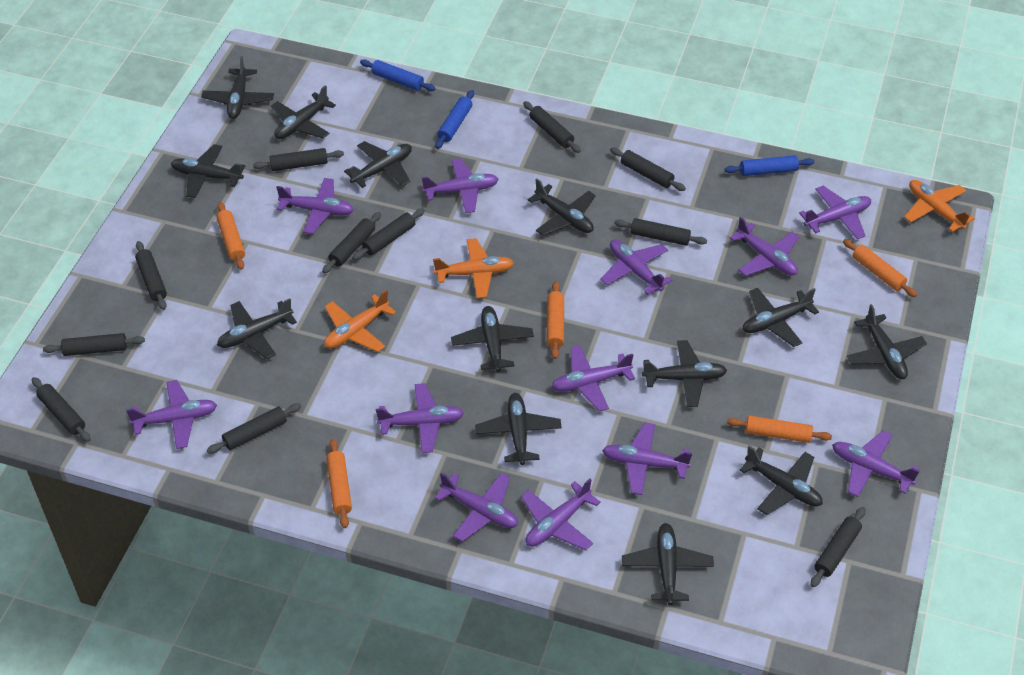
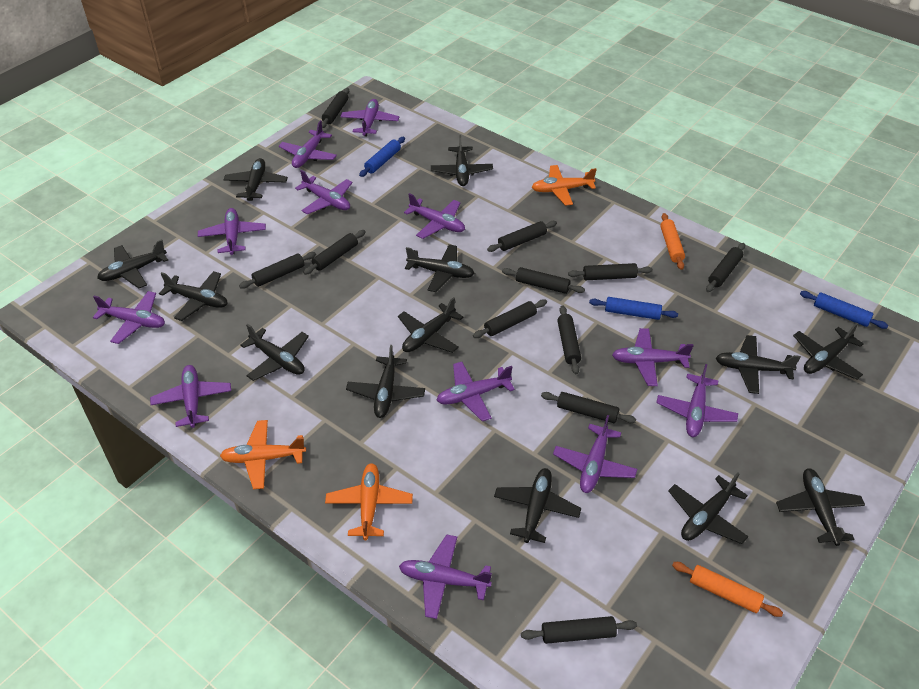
orange rolling pin: [216,202,245,270] [326,439,352,528] [547,281,564,359] [727,416,832,443] [843,239,917,297] = 5 -> [660,213,685,270] [672,562,783,617] = 2

